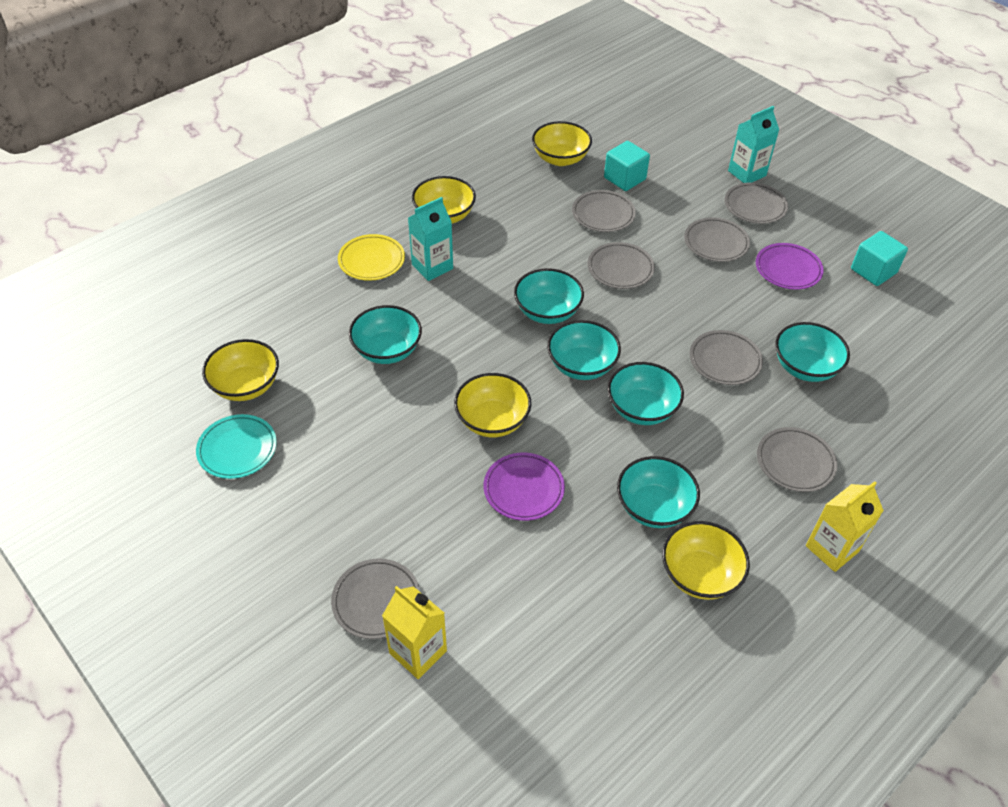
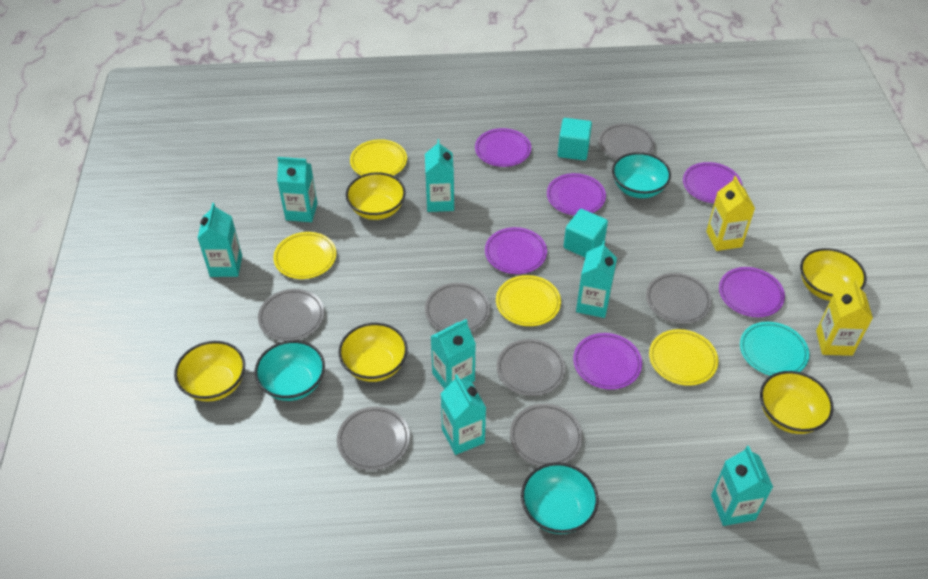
purple plate: [484,453,565,521] [756,243,824,290] = 2 -> [475,128,531,167] [485,227,547,274] [547,173,606,215] [573,333,642,390] [683,162,742,203] [719,267,785,317] = 6
turquoise bowl: [349,305,422,364] [514,268,584,324] [547,320,621,380] [607,362,684,425] [617,456,700,528] [775,322,850,382] = 6 -> [255,340,325,401] [521,462,598,534] [612,152,671,198] = 3
turquoise carton: [408,197,453,281] [728,106,779,183] = 2 -> [197,203,242,277] [277,157,318,222] [425,139,454,212] [430,319,476,389] [440,374,486,455] [576,241,617,318] [711,446,773,526] = 7
yellow plate: [338,234,405,281] = 1 -> [273,232,337,279] [350,139,407,176] [496,275,561,326] [649,329,718,386] = 4

